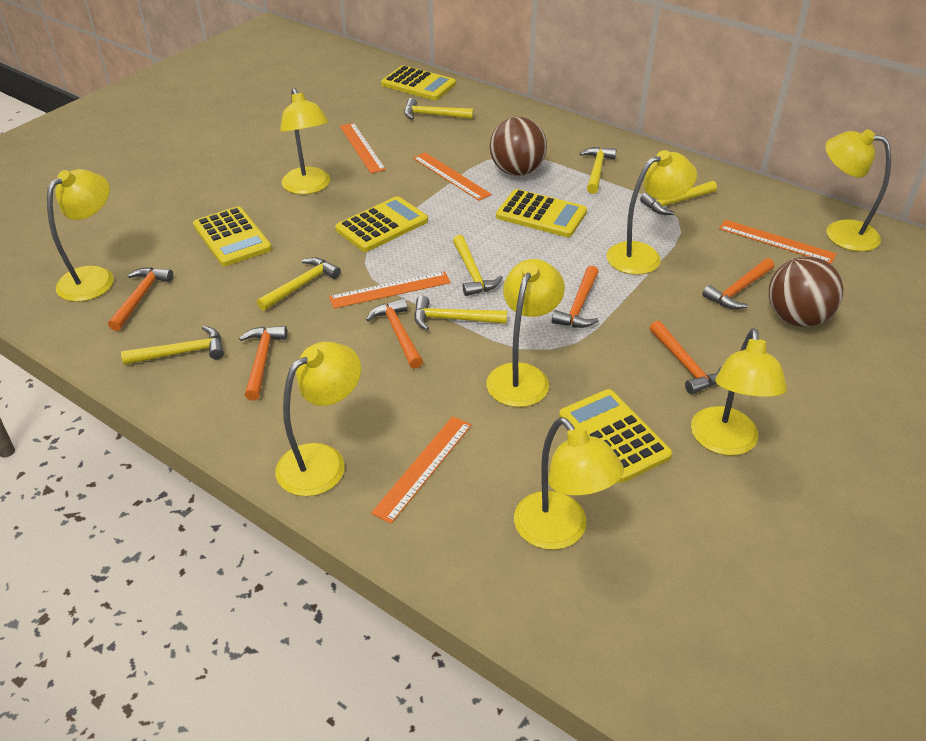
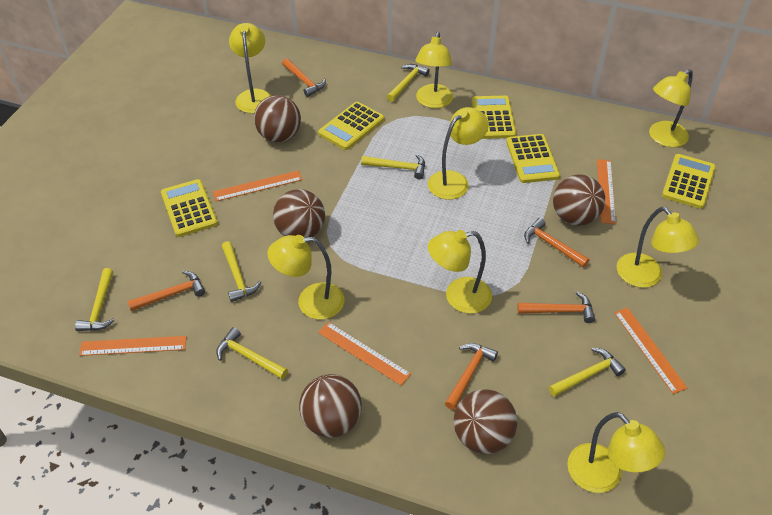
brown ball: [490,117,547,176] [769,256,844,327] = 2 -> [254,95,301,142] [273,189,325,238] [299,374,362,438] [454,389,517,454] [553,174,605,226] = 5
orange hammer: [108,267,173,331] [239,326,287,400] [366,298,423,369] [551,266,599,328] [650,321,722,394] [702,258,774,309] = 6 -> [127,271,205,311] [282,58,326,97] [445,343,498,410] [517,291,595,323] [524,218,589,268] = 5
yellow hammer: [121,326,224,365] [257,257,341,311] [404,98,474,120] [414,296,507,330] [453,235,503,296] [579,147,617,194] [640,181,717,215] = 7 -> [75,268,115,331] [216,327,288,379] [222,241,262,302] [361,154,425,179] [387,64,430,102] [549,348,626,397] = 6

